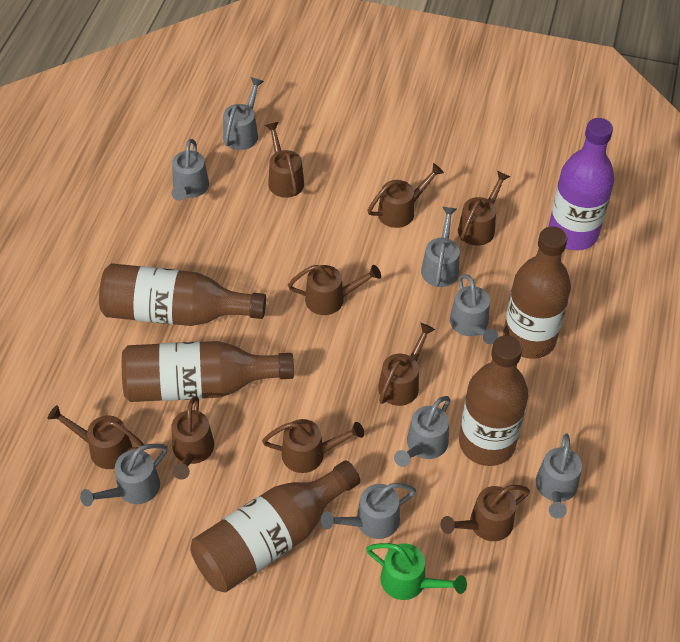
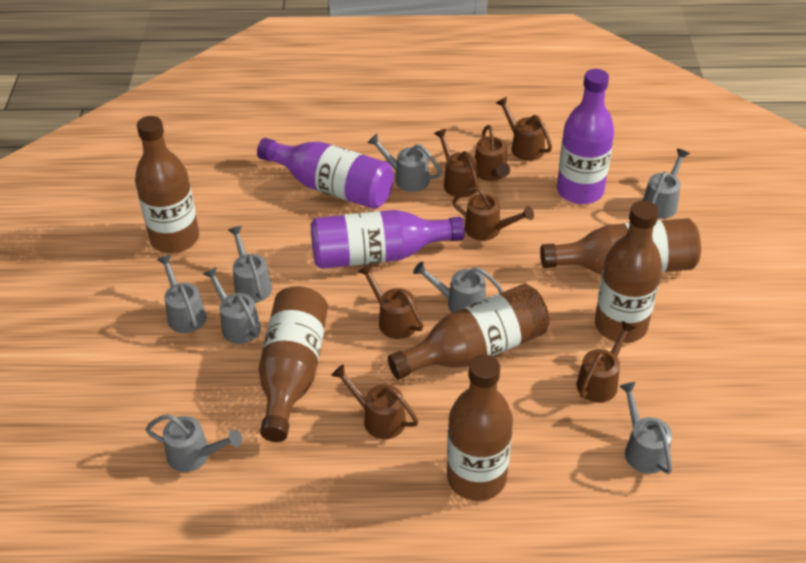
brown bottle: [99,263,266,326] [122,341,294,402] [190,460,360,592] [459,335,528,466] [503,226,571,359] = 5 -> [135,116,199,253] [259,286,328,442] [388,284,549,379] [447,354,513,501] [540,218,701,274] [595,201,662,343] = 6
brown watering can: [47,405,144,469] [171,396,214,480] [262,419,364,473] [265,122,304,198] [288,265,381,315] [368,163,444,228] [378,323,435,406] [440,485,530,541] [458,171,510,246] = 9 -> [331,365,419,439] [357,264,423,339] [434,129,479,198] [452,187,534,241] [475,125,510,181] [496,97,552,161] [577,320,636,403] = 7
green watering can: [366,543,467,600] = 1 -> none = 0
purple bottle: [548,118,614,250] = 1 -> [257,138,394,209] [311,210,465,269] [557,69,614,204] = 3

